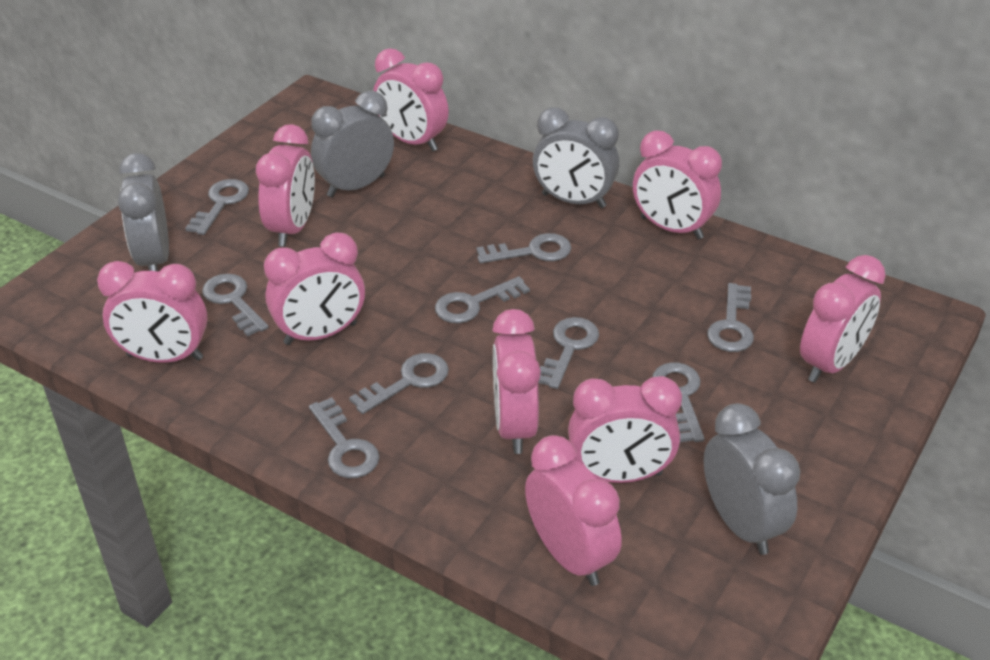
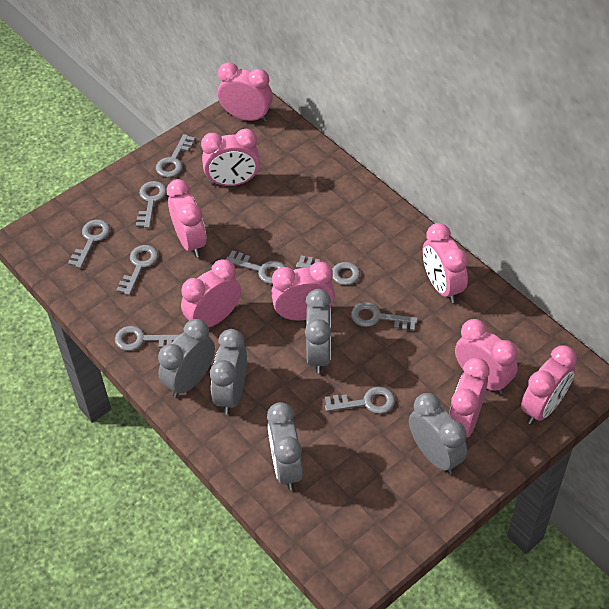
grey clock: [118,153,169,271] [311,90,394,197] [533,107,619,208] [704,403,800,555] = 4 -> [158,319,215,398] [210,329,247,414] [267,402,303,490] [305,289,331,374] [409,393,467,474] = 5

